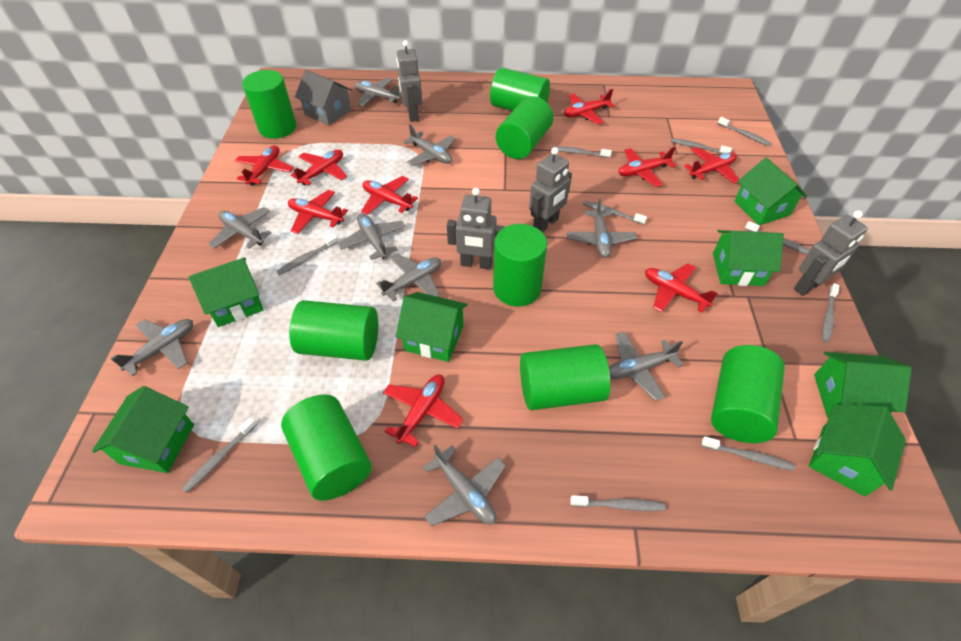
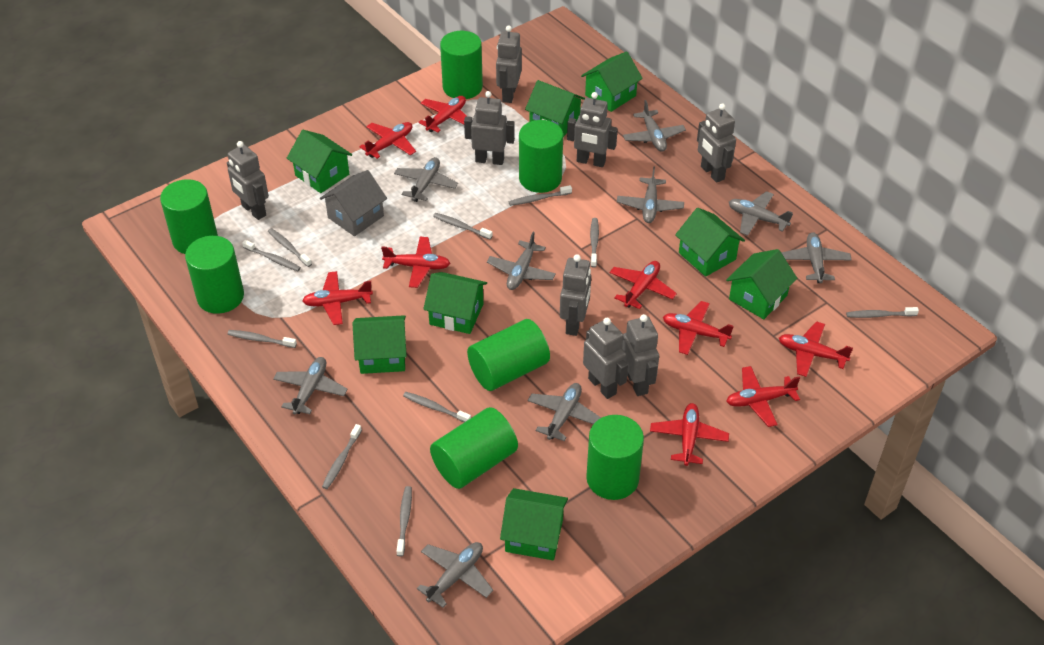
green cylinder: [242,70,297,139] [281,394,372,501] [289,300,378,361] [490,68,550,111] [493,224,547,307] [496,96,553,159] [520,344,611,410] [711,345,785,443] = 8 -> [160,179,218,254] [185,236,244,314] [430,407,518,489] [440,31,483,99] [467,319,550,391] [519,120,563,193] [586,415,644,500] = 7
green house: [92,386,194,473] [189,258,263,327] [396,292,468,362] [713,230,784,286] [735,158,807,225] [809,404,906,496] [814,352,912,418] = 7 -> [287,130,352,193] [353,315,407,374] [423,272,487,334] [500,488,568,560] [525,80,585,137] [581,52,643,112] [675,208,745,277] [726,249,797,319] = 8
grey robot: [396,40,422,122] [447,188,505,270] [529,147,572,232] [794,211,868,296] = 4 -> [227,141,269,220] [464,91,515,165] [496,25,522,103] [560,254,591,336] [567,92,618,167] [583,318,628,399] [622,314,659,396] [697,103,736,183] = 8

